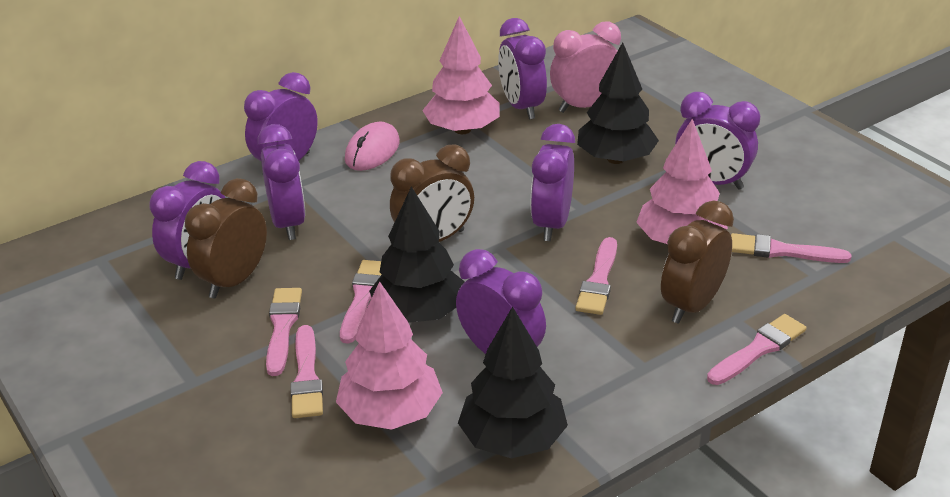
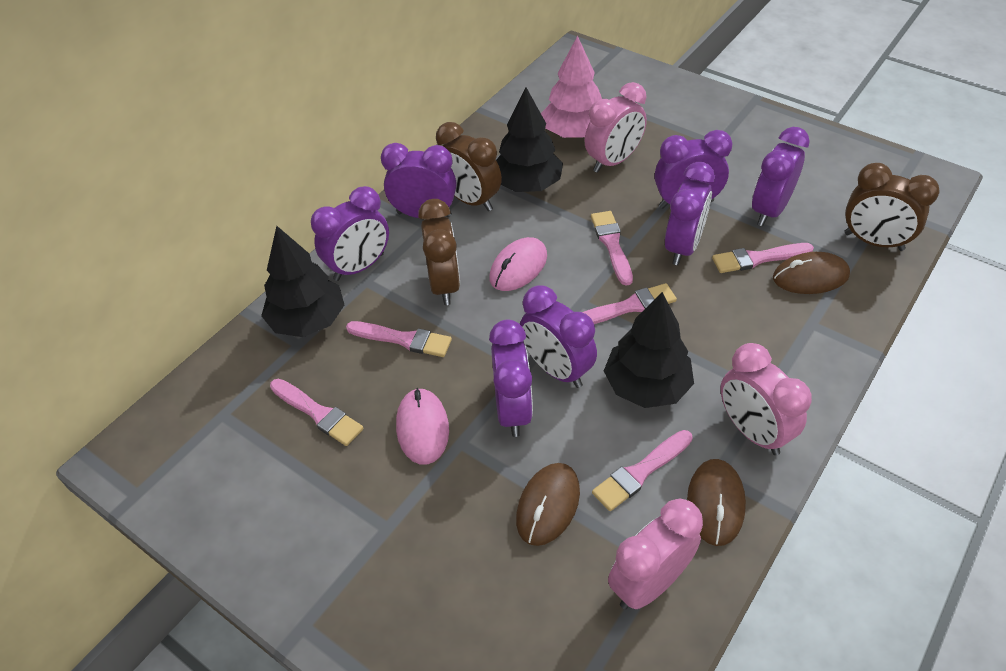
brown mouse: none = 0 -> [516,463,580,546] [687,459,746,546] [773,252,850,294] = 3
pink clock: [550,21,621,113] = 1 -> [585,82,647,173] [608,499,703,609] [721,343,812,455] = 3
pink mouse: [345,122,400,171] = 1 -> [396,388,449,465] [490,237,547,291] = 2
pink tree: [336,281,443,430] [422,16,500,134] [636,119,728,244] = 3 -> [541,35,602,138] = 1

